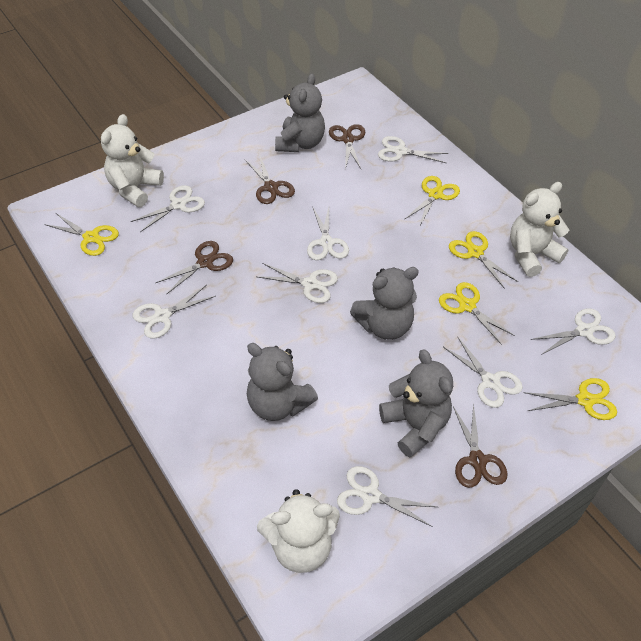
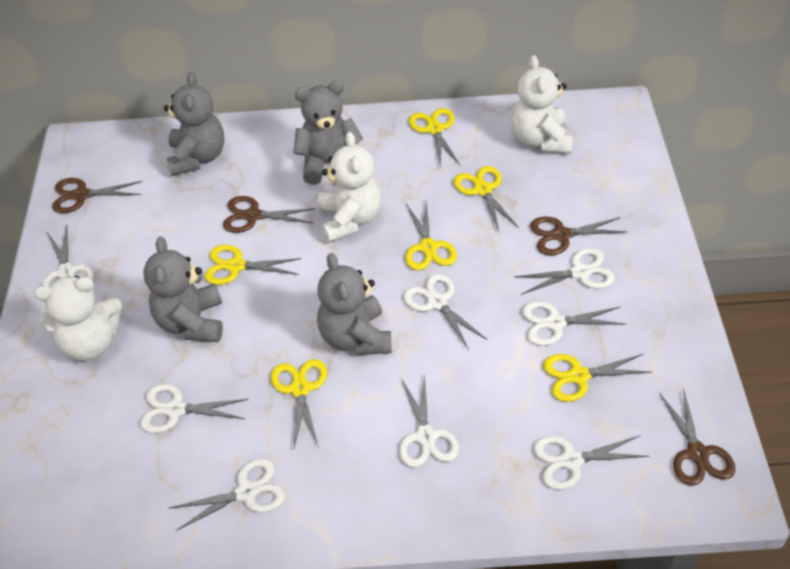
yellow scissors: [44,213,119,256] [404,176,460,227] [439,282,515,345] [449,231,518,289] [523,378,617,420] = 5 -> [205,245,302,285] [271,359,327,447] [405,201,457,270] [409,108,460,168] [454,166,519,231] [543,353,652,402] = 6

